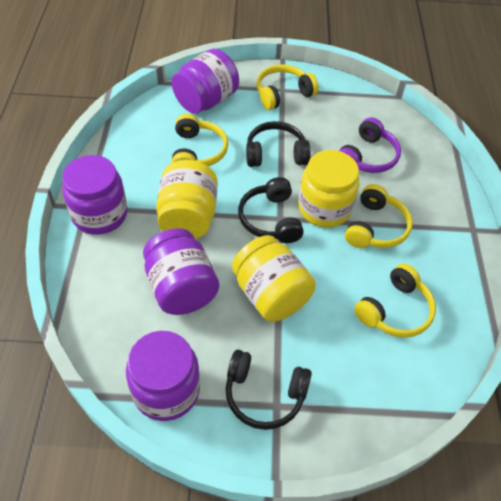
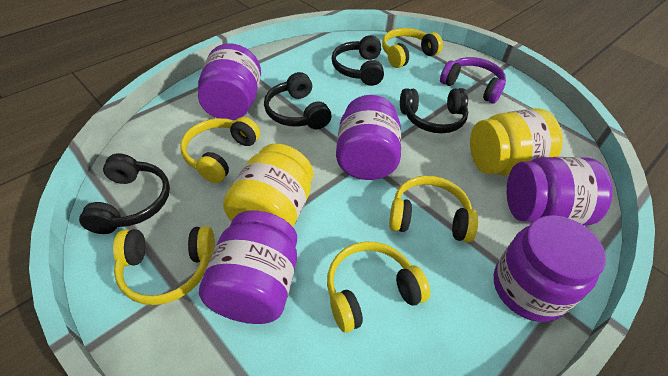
black headphones: [226,350,312,430] [238,177,304,243] [246,121,311,167] = 3 -> [79,153,170,234] [264,72,331,129] [332,35,384,86] [400,88,468,133] = 4
purple jar: [62,155,127,235] [126,331,200,421] [143,228,219,315] [171,49,239,114] = 4 -> [198,43,261,120] [199,210,297,324] [336,95,401,180] [494,215,606,322] [507,157,613,226] = 5
yellow headphones: [171,114,228,166] [256,64,319,110] [345,184,413,248] [354,263,436,338] = 4 -> [113,226,215,305] [180,117,260,183] [327,242,430,332] [382,28,443,68] [389,176,478,242] = 5
yellow jar: [156,160,218,239] [232,235,316,322] [298,150,359,228] = 3 -> [223,143,313,227] [470,109,563,176] = 2

